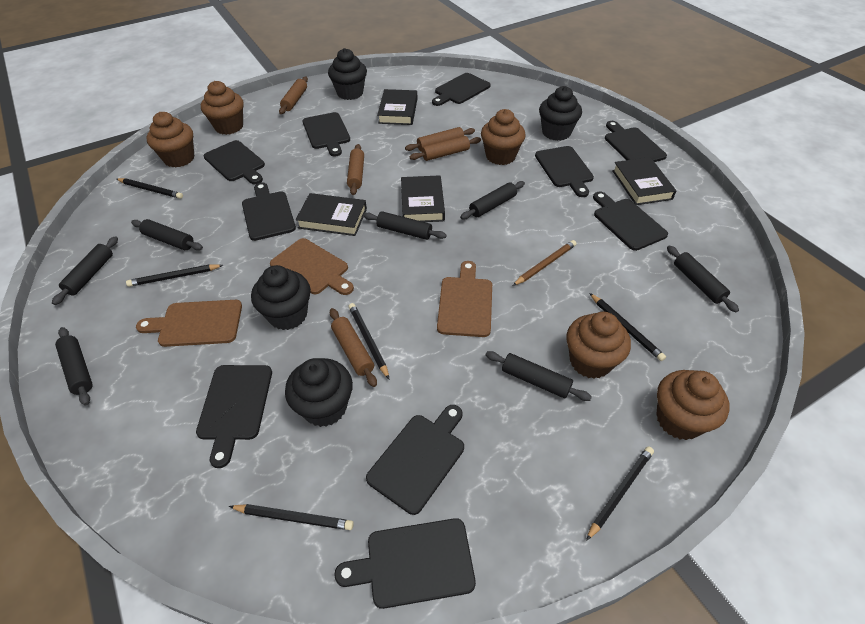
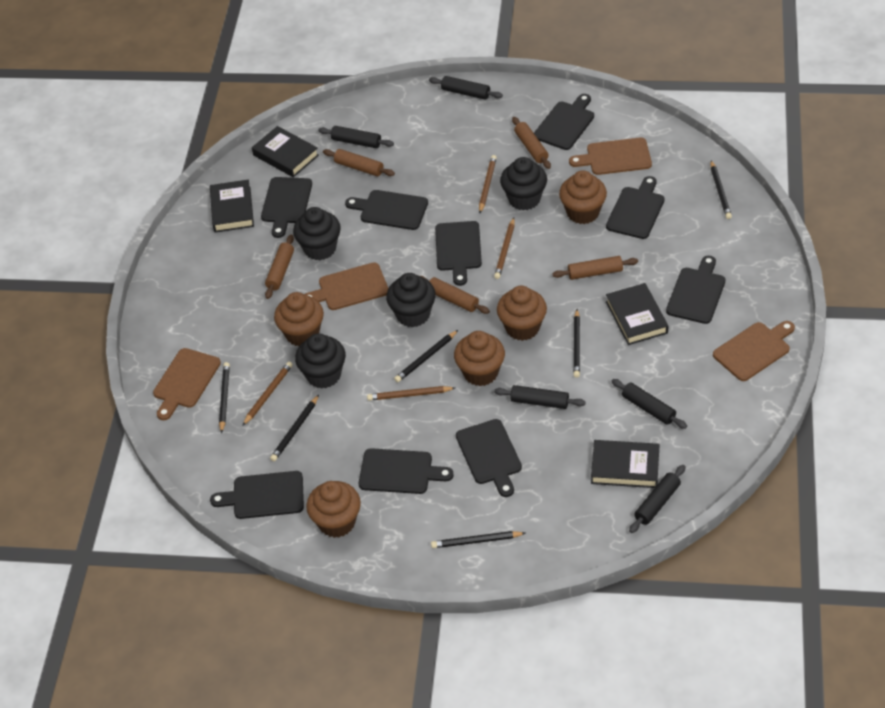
black cutting board: [196,365,272,468] [204,140,265,185] [242,182,296,241] [303,112,350,157] [334,518,476,609] [366,405,464,515] [432,73,491,106] [535,146,594,197] [593,191,668,251] [605,121,667,162] = 10 -> [210,471,304,519] [261,177,312,238] [345,190,428,230] [359,448,454,494] [435,221,482,286] [456,419,522,497] [534,94,594,150] [606,176,665,239] [666,256,726,324] = 9
black rolling pin: [52,236,118,305] [55,327,93,405] [131,219,203,250] [363,211,447,240] [460,181,525,219] [485,351,592,401] [667,245,739,312] = 7 -> [318,126,394,148] [429,76,503,100] [494,385,586,409] [611,379,687,429] [629,465,686,533] = 5
brown cutting board: [136,300,242,347] [270,238,354,295] [437,261,492,337] = 3 -> [153,348,221,420] [305,262,388,310] [569,137,652,175] [713,321,795,381] = 4
brown pencil: [513,240,576,286] = 1 -> [242,362,293,426] [367,386,455,401] [479,155,497,213] [494,218,515,279] = 4

